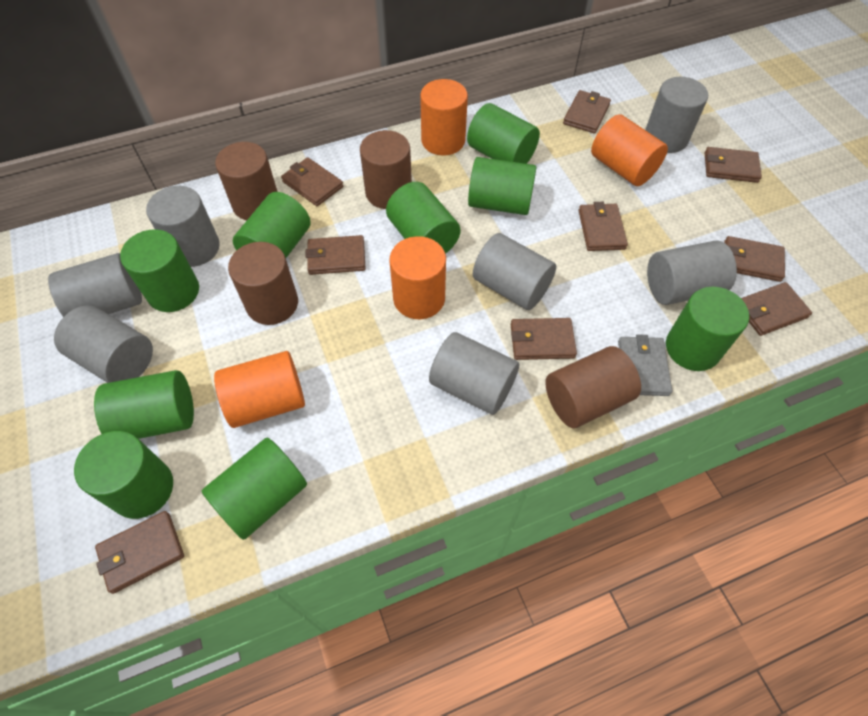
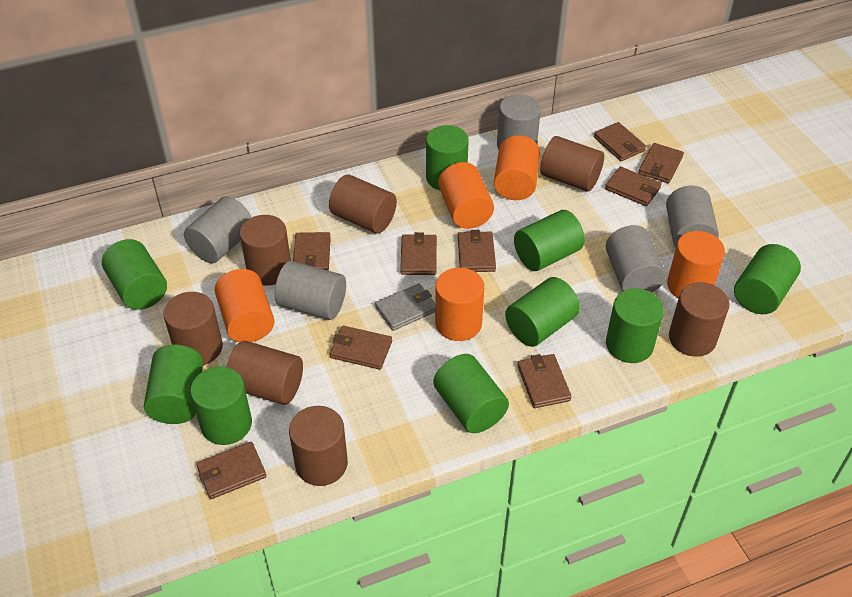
brown cylinder: [215,142,278,220] [228,242,298,325] [360,130,412,209] [545,346,641,428] = 4 -> [163,292,223,365] [227,341,303,405] [240,215,291,285] [289,406,348,486] [329,175,397,233] [540,136,604,191] [669,282,729,357] = 7
grey cylinder: [48,253,142,317] [54,305,153,383] [146,186,220,267] [429,332,519,415] [473,233,556,310] [645,77,708,153] [647,240,737,305] = 7 -> [184,196,252,263] [275,261,346,320] [497,94,541,150] [606,225,666,293] [666,186,719,247] = 5
orange cylinder: [214,351,305,428] [389,236,446,319] [420,79,468,156] [591,114,668,186] = 4 -> [215,269,274,342] [435,268,484,341] [438,162,494,229] [494,135,540,200] [667,231,725,298] = 5

